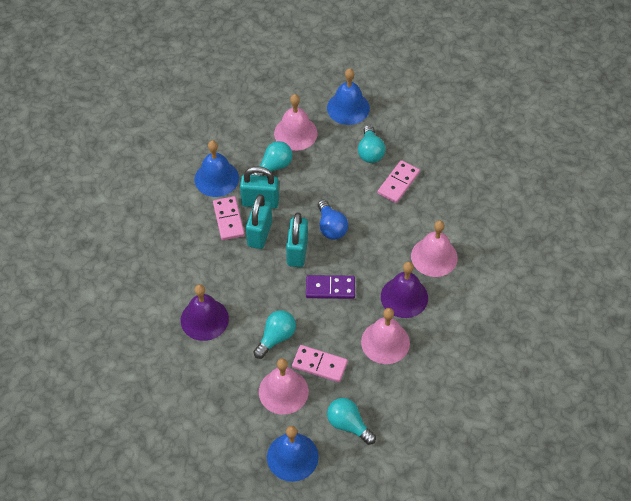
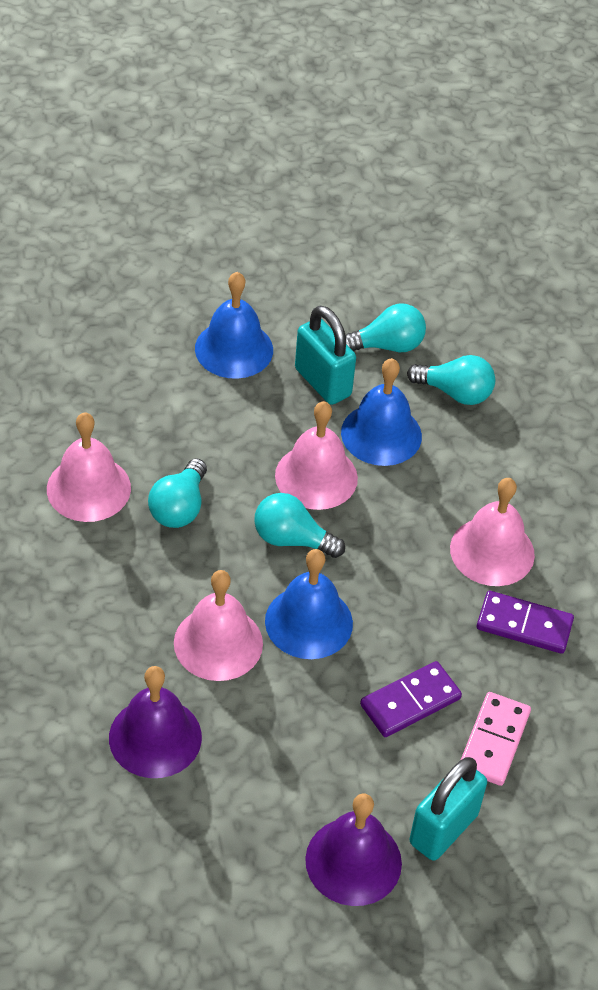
blue light bulb: [318,200,348,240] = 1 -> none = 0
pink domino: [213,196,245,240] [292,345,348,382] [378,160,420,203] = 3 -> [461,692,531,786] = 1
purple domino: [306,275,355,299] = 1 -> [360,661,462,737] [477,591,574,654] = 2
turquoise padlock: [240,166,279,209] [246,194,272,249] [286,213,308,267] = 3 -> [295,306,356,405] [410,757,487,861] = 2

